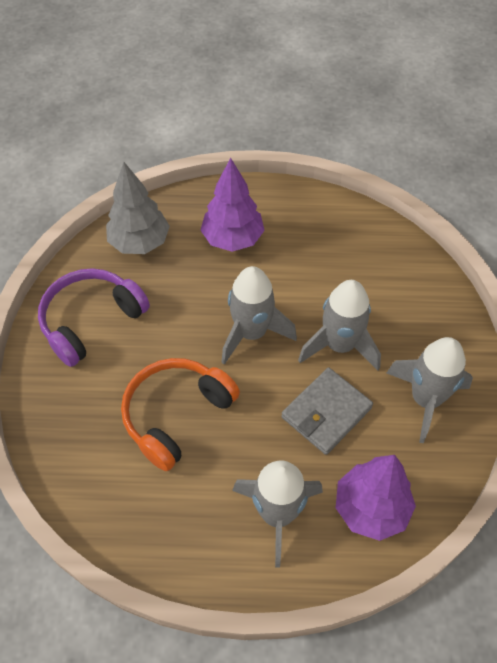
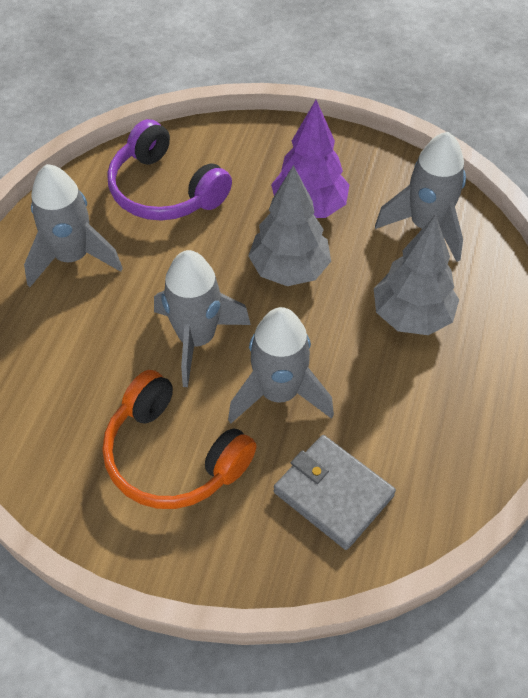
grey tree: [106,162,170,254] = 1 -> [248,165,331,286] [374,215,459,335] = 2
purple tree: [201,158,265,252] [336,455,416,541] = 2 -> [271,100,349,218] = 1

